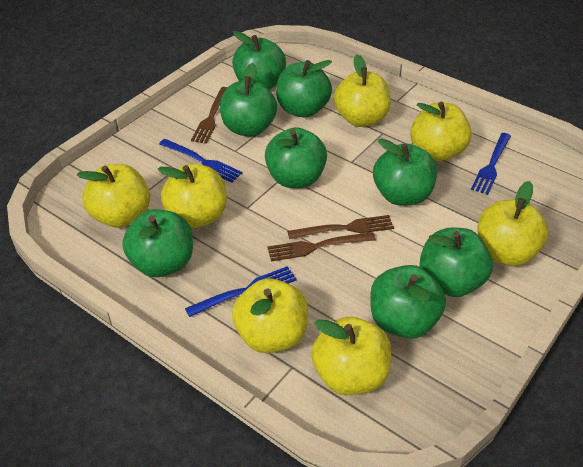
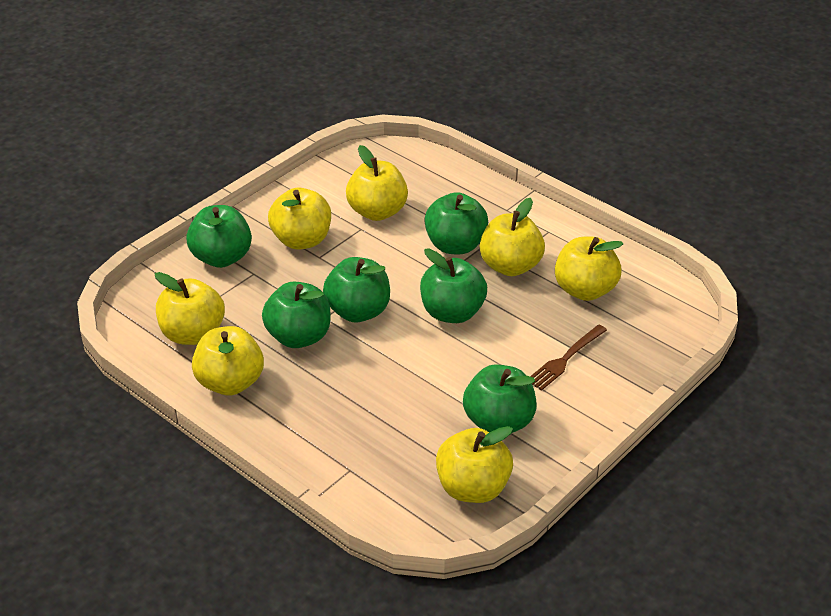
blue fork: [159,139,242,183] [185,266,297,317] [471,133,511,195] = 3 -> none = 0
brown fork: [191,87,228,144] [267,232,376,262] [287,215,394,239] = 3 -> [530,325,607,391] = 1
green apple: [122,209,193,277] [220,63,277,136] [232,31,286,90] [265,127,327,188] [276,60,332,118] [370,265,446,339] [373,138,437,206] [419,228,493,297] = 8 -> [186,205,252,268] [262,281,331,348] [323,257,390,322] [420,248,487,323] [424,192,488,254] [463,364,537,433] = 6

